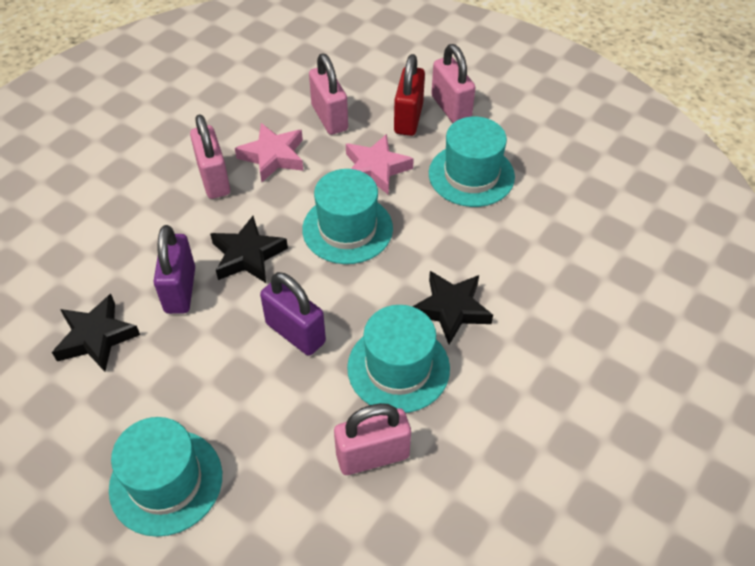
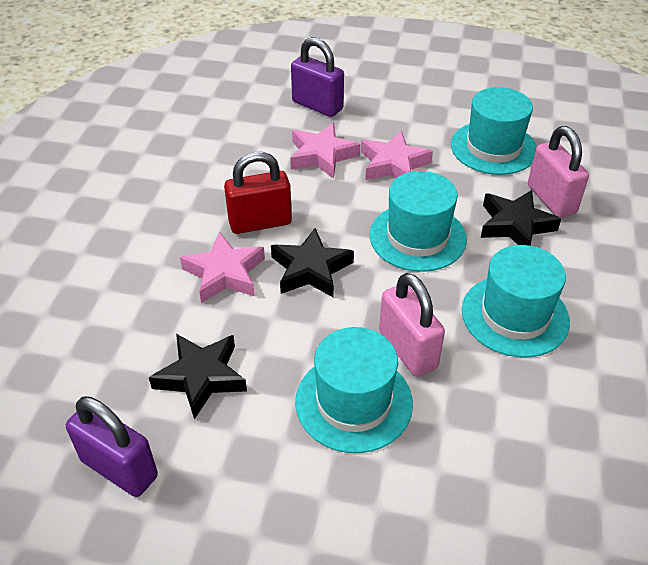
pink padlock: [190,115,230,199] [309,53,348,135] [334,403,411,475] [432,44,475,123] = 4 -> [379,273,445,377] [528,126,589,218] = 2
pink star: [235,123,303,182] [346,134,414,194] = 2 -> [180,232,265,303] [290,123,360,179] [361,130,433,180] = 3

